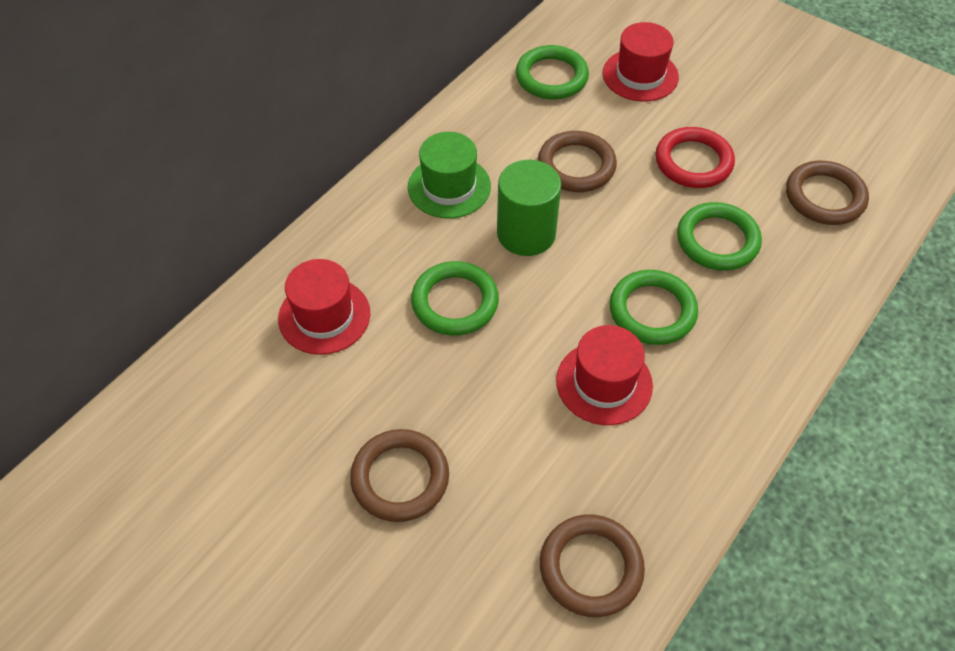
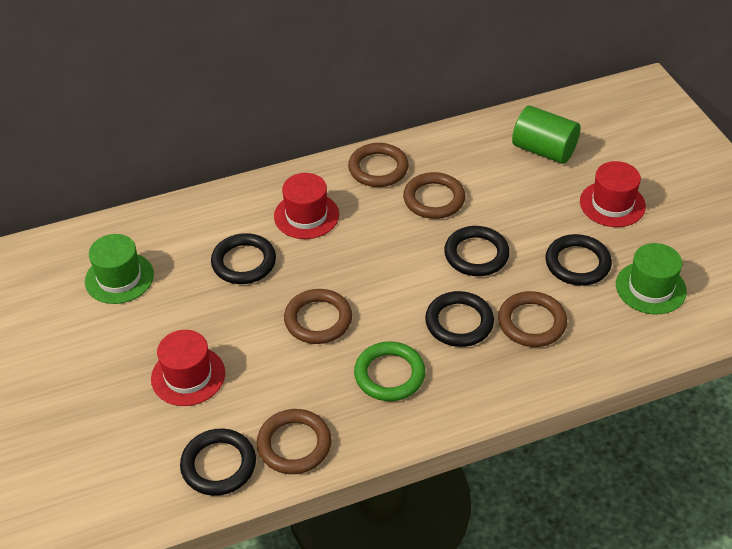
black ring: none = 0 -> [180,428,256,496] [211,233,276,284] [425,291,494,347] [444,226,510,276] [545,234,612,286] = 5
brown ring: [350,429,449,522] [538,131,617,192] [540,514,645,617] [786,161,869,225] = 4 -> [257,409,331,474] [284,289,352,344] [348,143,409,187] [403,172,465,219] [498,291,567,347] = 5
green hat: [408,132,491,218] = 1 -> [85,234,154,304] [616,243,687,315] = 2
green ring: [411,261,499,336] [516,45,589,99] [610,270,698,345] [677,202,762,271] = 4 -> [354,341,425,401] = 1
red ring: [656,127,735,188] = 1 -> none = 0

